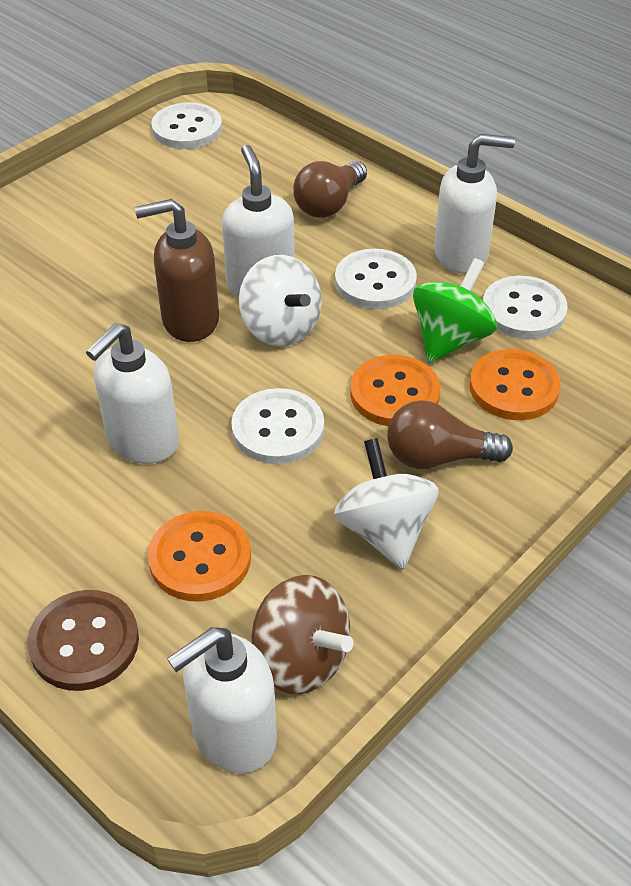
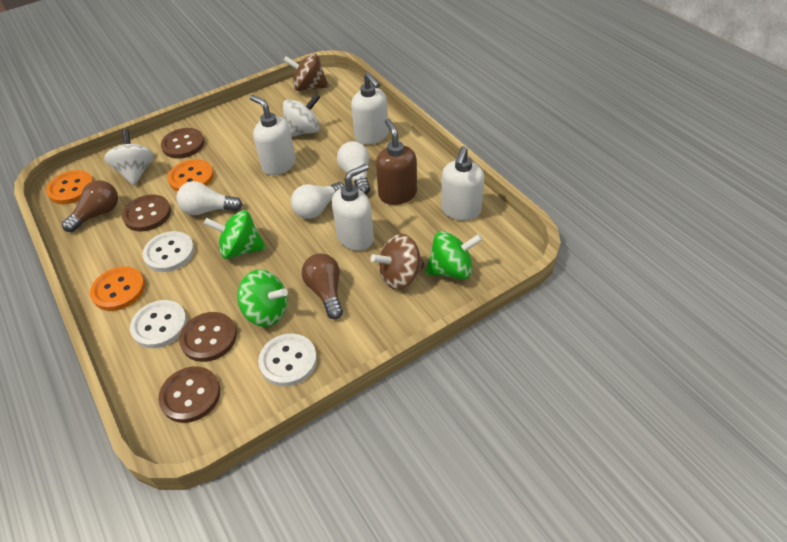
brown button: [27,590,139,691] = 1 -> [122,194,171,232] [158,366,220,423] [161,128,205,159] [179,312,237,362] = 4
brown spinning top: [251,575,354,694] = 1 -> [283,54,329,91] [370,234,425,289] = 2
green spinning top: [413,258,497,363] = 1 -> [204,210,266,259] [237,270,288,327] [425,231,483,280] = 3
white button: [151,102,222,149] [231,388,324,464] [335,249,417,309] [483,276,568,339] = 4 -> [130,300,187,348] [143,231,195,272] [258,333,317,386] = 3
white light bulb: none = 0 -> [176,181,242,215] [291,182,344,219] [337,141,370,195] = 3

